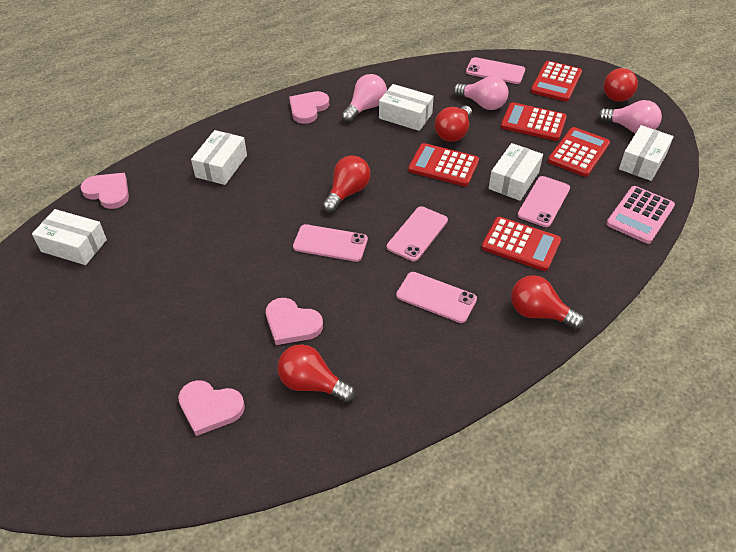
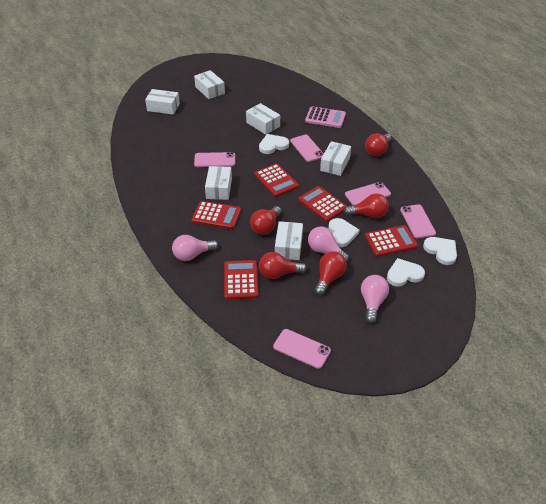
pink heart: [80,173,129,209] [178,380,245,436] [266,298,323,345] [289,91,329,124] = 4 -> none = 0
white box: [32,209,107,265] [191,130,247,185] [379,84,434,131] [489,143,543,201] [619,125,674,181] = 5 -> [145,89,180,115] [194,70,225,99] [205,166,232,200] [246,103,280,135] [275,221,303,260] [320,141,351,176] = 6
white heart: none = 0 -> [259,134,289,154] [328,218,360,247] [387,258,425,287] [423,237,457,265] = 4

